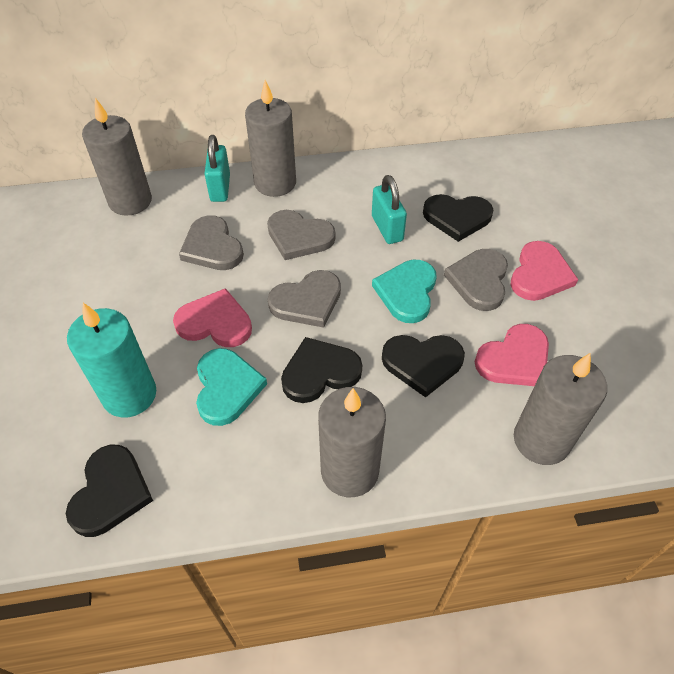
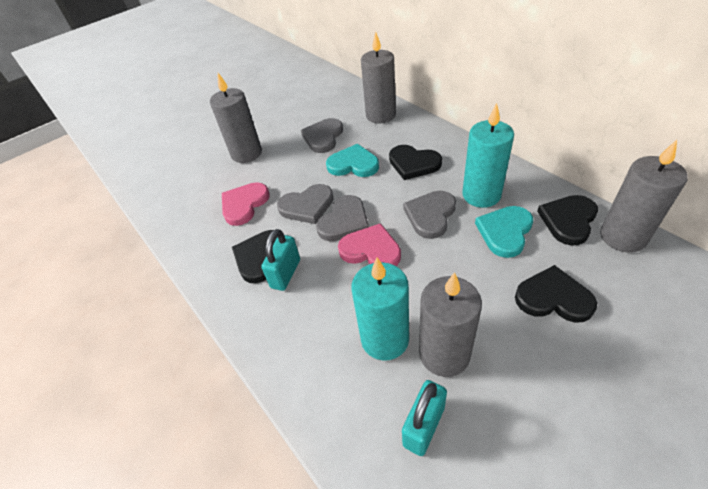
pink heart: [173,288,252,347] [475,324,549,386] [511,241,578,301] = 3 -> [222,182,270,226] [338,223,401,266] = 2
turquoise candle: [67,303,156,418] = 1 -> [351,257,409,360] [462,103,514,208] = 2

